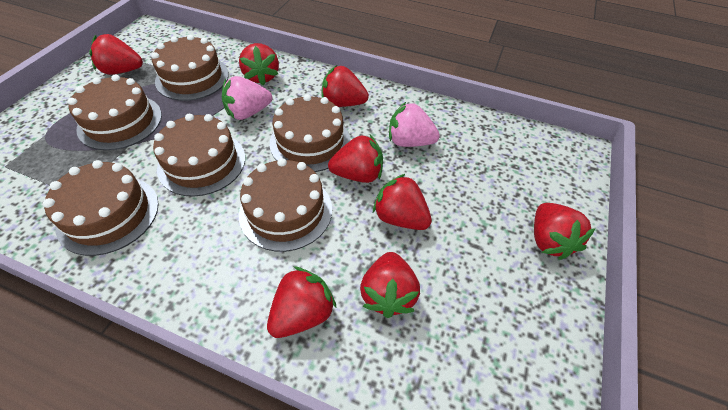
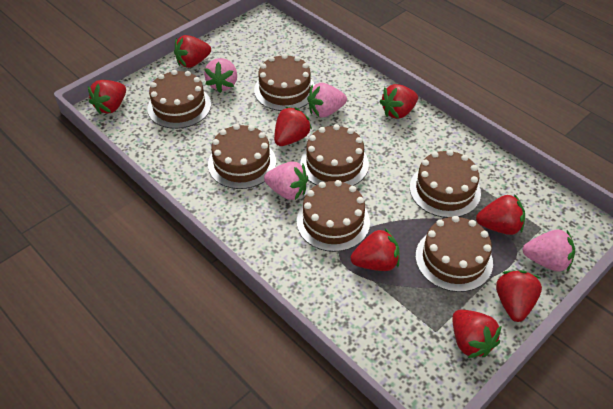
brown cake: [43,160,159,256] [68,75,162,150] [151,34,229,101] [153,114,245,197] [239,158,332,252] [270,94,351,172] = 6 -> [147,70,211,129] [208,124,276,189] [254,54,315,111] [297,180,370,252] [301,124,369,186] [410,150,481,218] [415,216,493,292] = 7
pink strawberry: [222,76,272,120] [389,102,440,147] = 2 -> [204,58,237,93] [264,162,308,200] [307,83,347,118] [522,230,575,272] = 4

